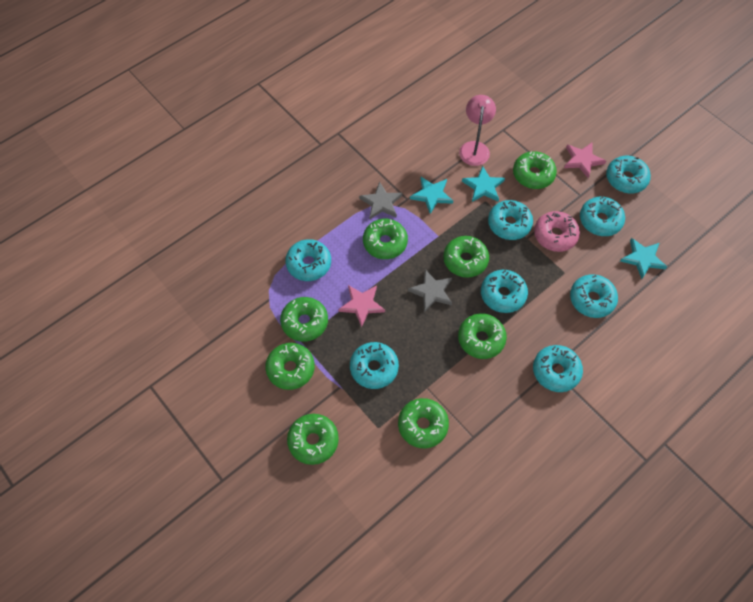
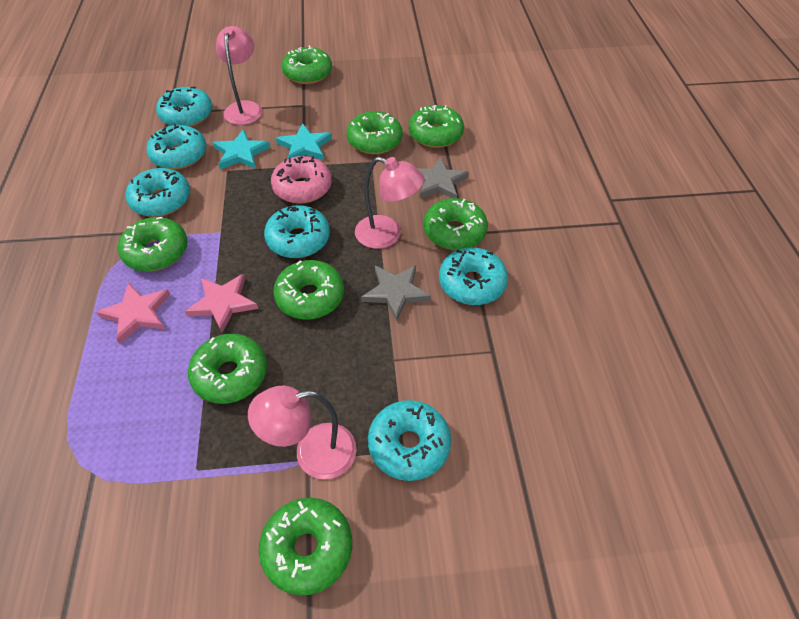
pink lamp: [459,95,496,166] = 1 -> [216,26,263,125] [248,386,357,479] [355,157,425,249] = 3
turquoise donut: [285,239,331,281] [350,342,399,389] [481,270,528,313] [488,200,533,240] [533,345,583,392] [570,274,618,318] [580,196,625,236] [606,156,651,193] = 8 -> [126,168,190,217] [147,123,207,169] [156,87,212,127] [264,205,330,258] [368,400,451,481] [439,247,508,305] = 6
turquoise star: [410,177,453,214] [462,166,505,202] [620,238,667,279] = 3 -> [213,129,270,169] [276,123,332,160] = 2

